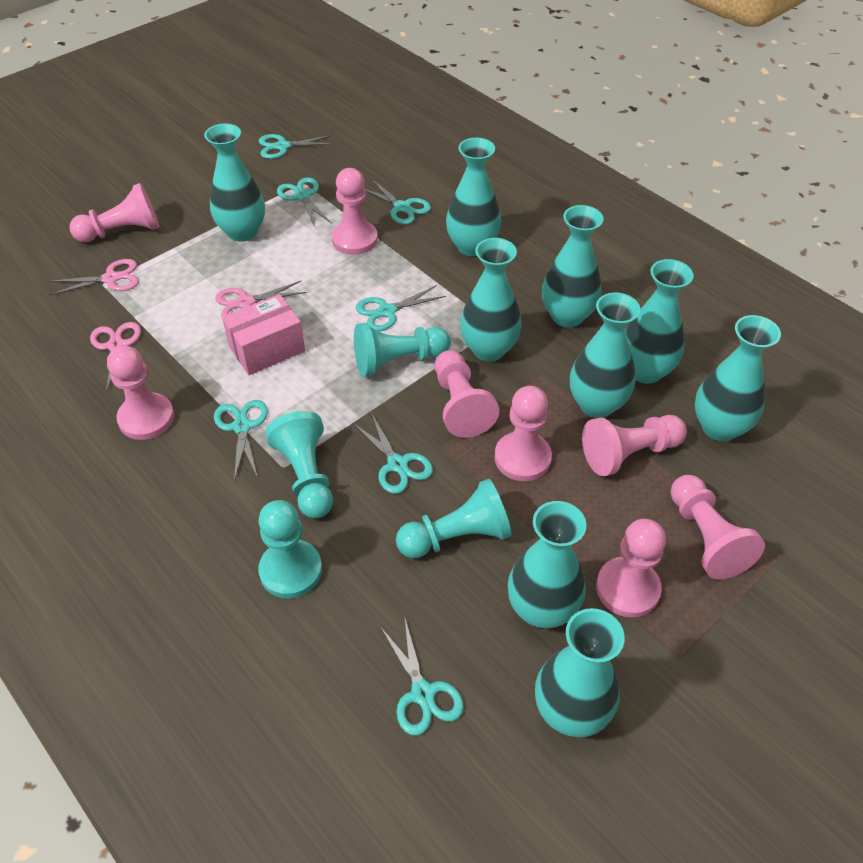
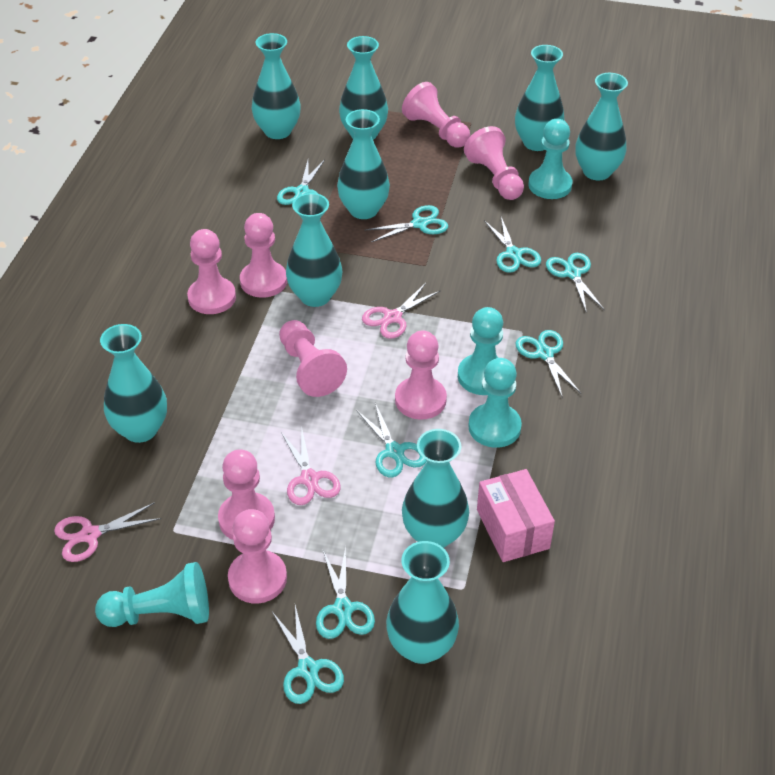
turquoise scissors: [214,400,268,481] [259,134,335,159] [277,177,331,227] [352,413,433,494] [356,285,446,331] [365,179,431,224] [380,619,464,736] = 7 -> [272,605,344,704] [277,160,325,205] [316,546,375,639] [356,403,427,477] [365,205,448,242] [484,217,541,273] [516,330,581,398] [546,253,605,313] = 8

